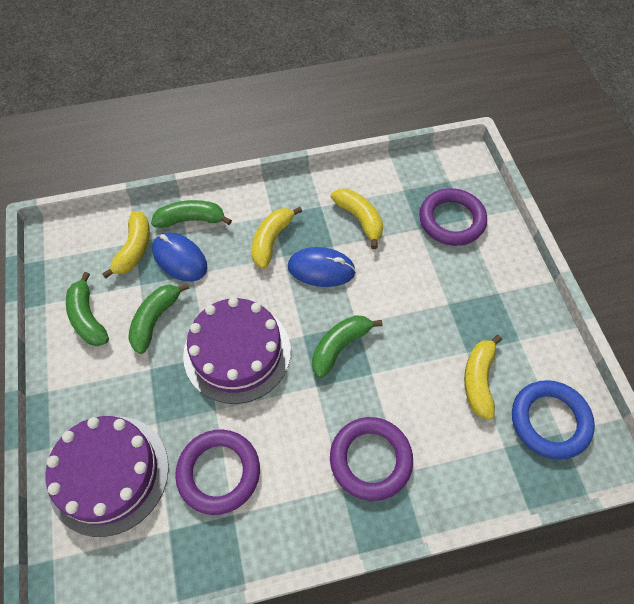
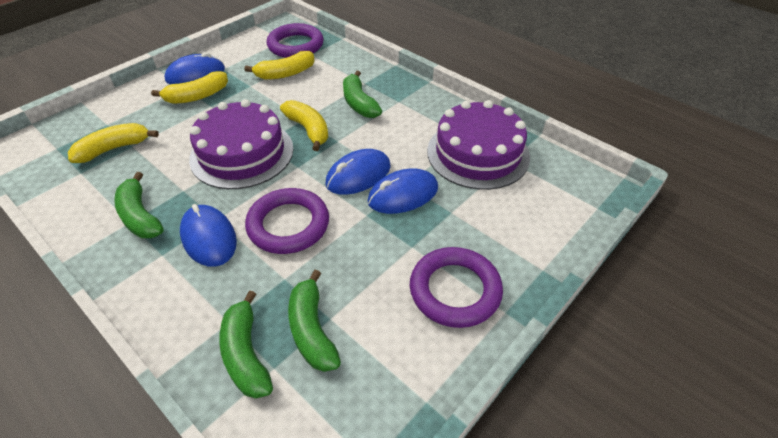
blue mouse: [152,232,207,282] [288,247,356,287] = 2 -> [165,52,225,85] [180,204,237,267] [326,149,391,195] [368,168,438,214] = 4
blue ring: [512,380,595,459] = 1 -> none = 0

